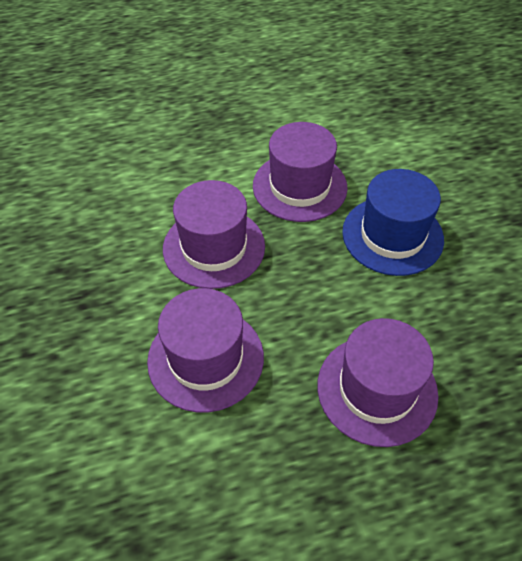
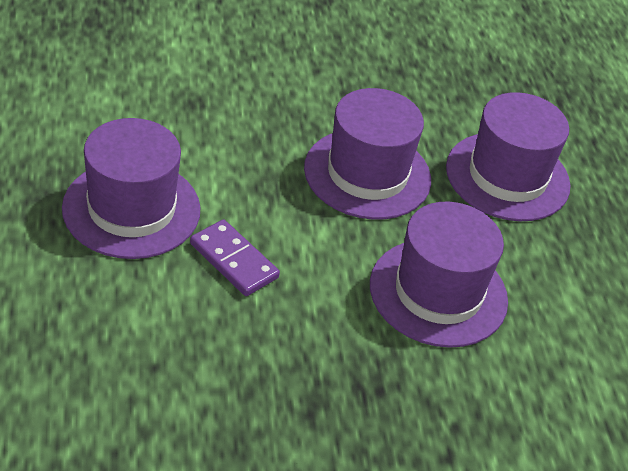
blue hat: [342,169,444,276] = 1 -> none = 0
purple domino: none = 0 -> [190,219,280,296] = 1

